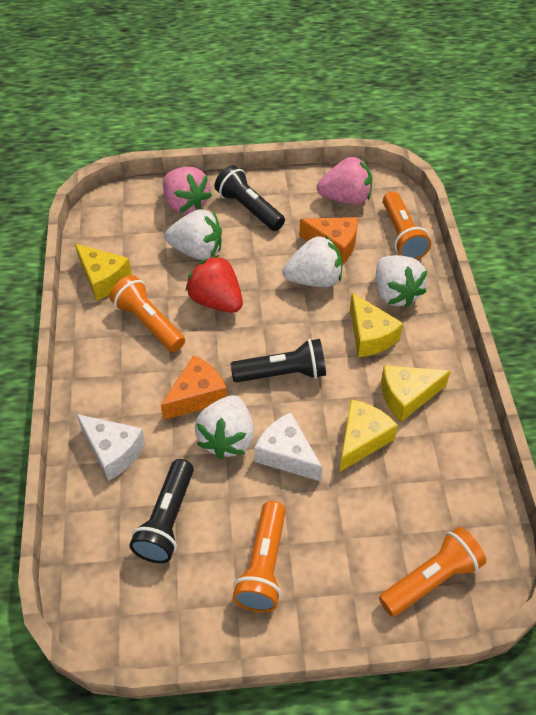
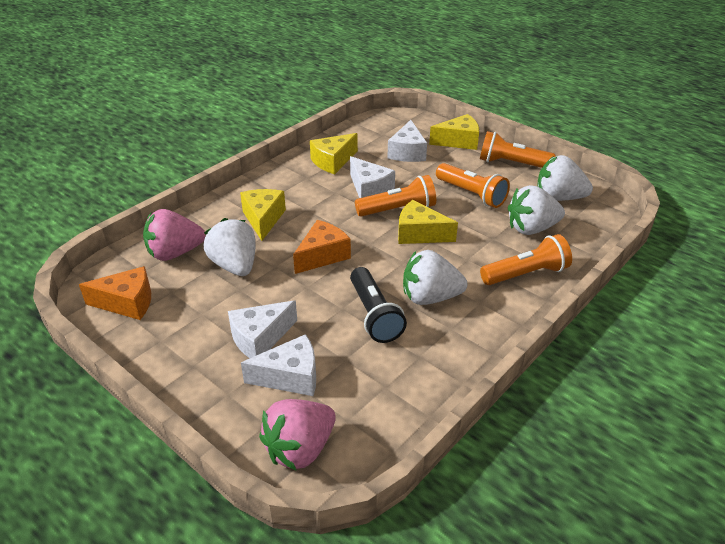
black flashlight: [129,459,194,563] [215,165,285,231] [230,339,326,382] = 3 -> [350,267,407,343] = 1
red strawberry: [185,255,243,313] = 1 -> none = 0
white cheese: [77,414,145,481] [254,412,323,482] = 2 -> [228,300,297,358] [241,334,316,396] [350,156,395,198] [387,120,427,162] = 4

